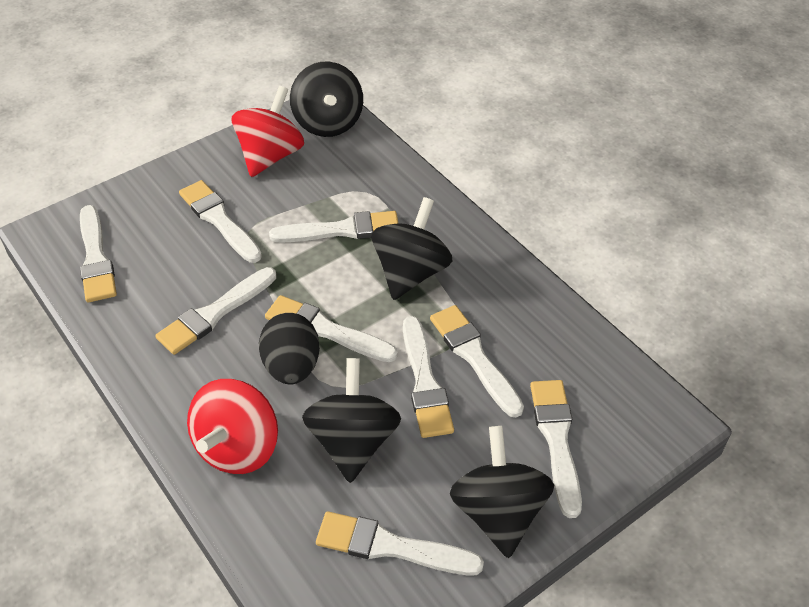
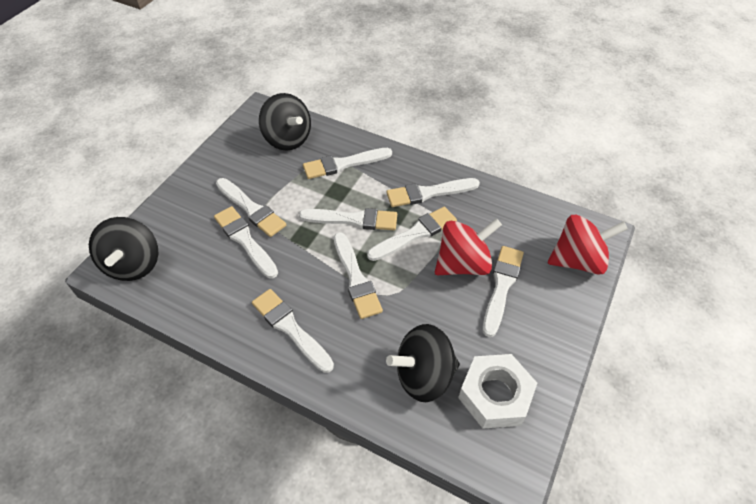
black egg: [259,313,320,384] = 1 -> none = 0
black spinning top: [290,62,363,137] [302,358,401,483] [372,197,453,300] [450,426,554,558] = 4 -> [89,217,158,281] [259,93,311,151] [386,324,460,402] = 3
white nut: none = 0 -> [458,354,537,428] = 1

